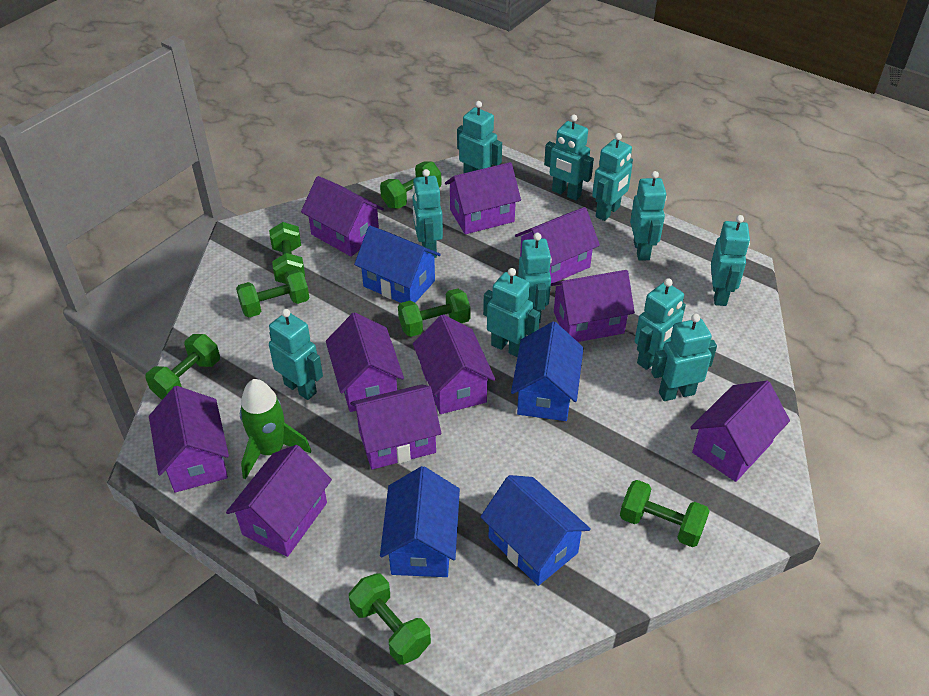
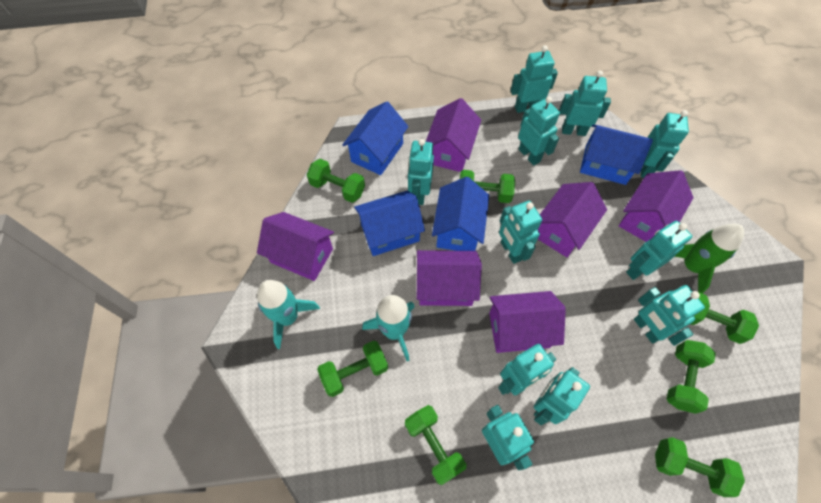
purple house: [149,386,229,493] [226,445,332,557] [301,176,384,257] [326,312,404,412] [350,384,442,470] [413,314,495,414] [445,162,521,234] [515,207,600,283] [551,270,635,342] [690,381,790,482] = 10 -> [257,212,334,281] [417,250,482,306] [426,98,481,172] [489,291,566,353] [538,182,607,257] [619,170,694,242] = 6
turquoise rocket: none = 0 -> [257,280,320,349] [362,295,414,361] = 2

